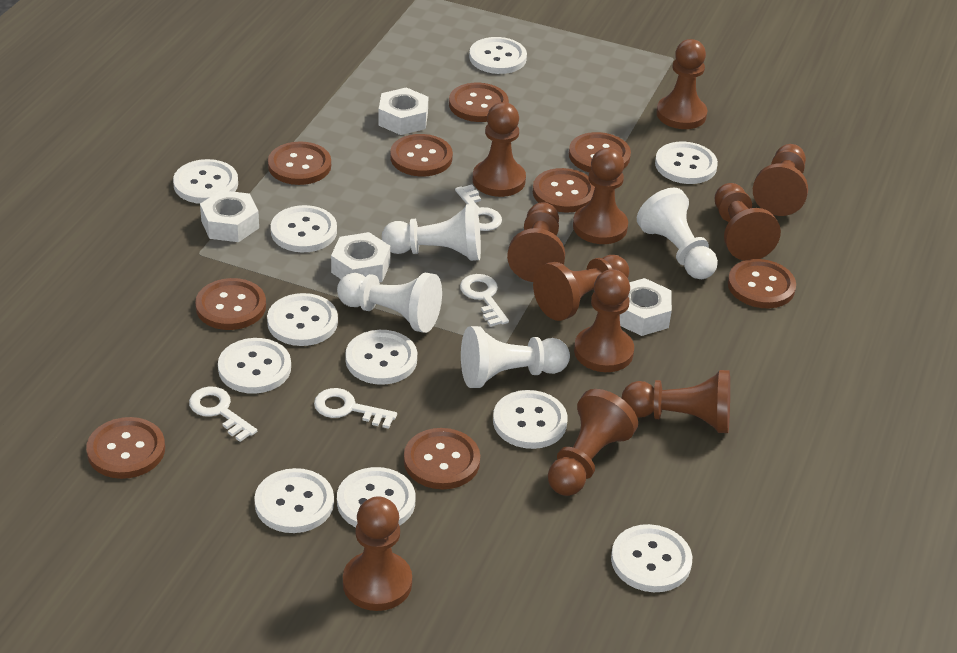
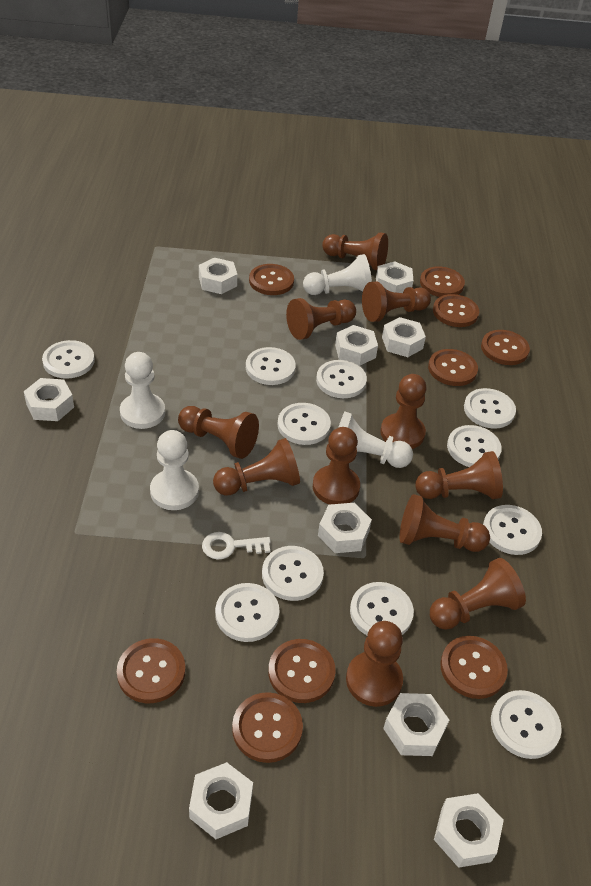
white key: [189,386,257,442] [314,388,397,429] [455,184,502,231] [460,274,509,327] = 4 -> [202,532,271,560] = 1
white nut: [200,190,259,242] [331,232,391,283] [378,87,428,135] [620,278,672,336] = 4 -> [24,378,74,421] [189,762,253,839] [199,257,237,294] [318,503,372,553] [335,325,378,366] [376,261,414,293] [382,317,426,357] [383,693,449,756] [434,793,504,868] = 9

